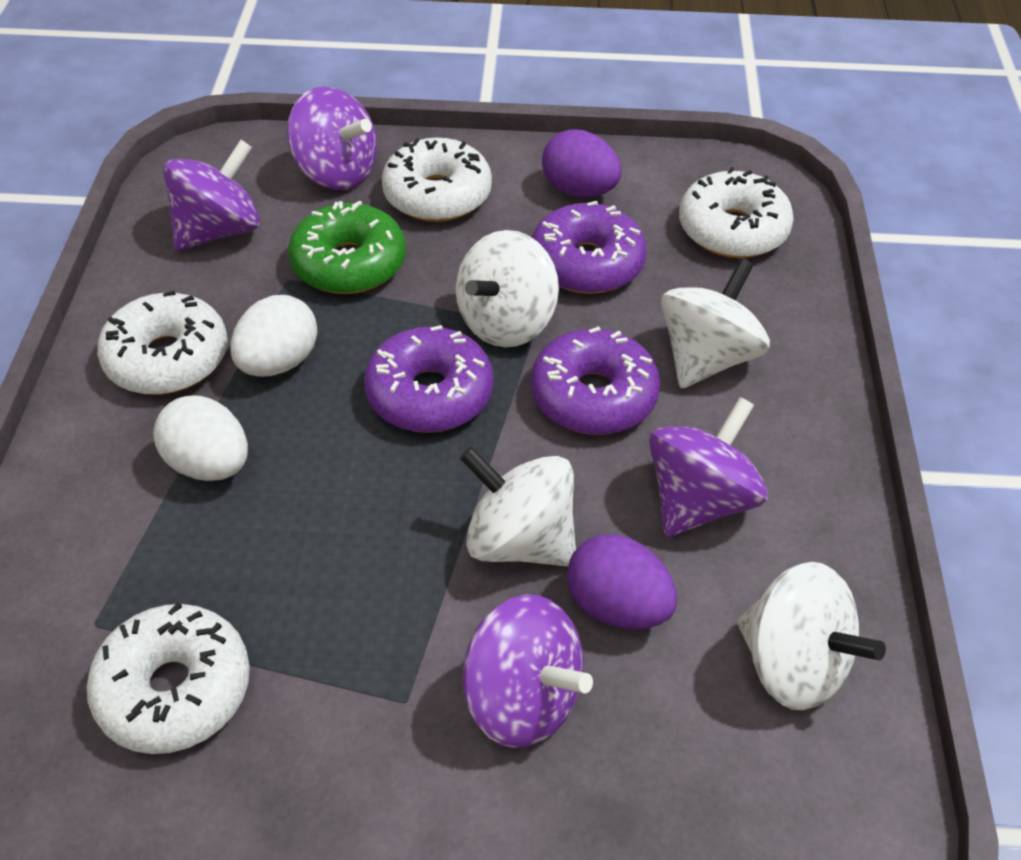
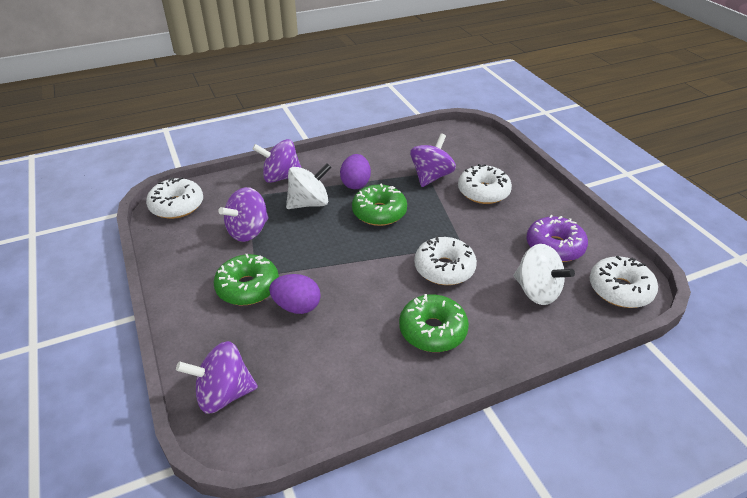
green donut: [288,201,406,294] = 1 -> [213,254,279,305] [352,183,407,226] [399,294,469,352] = 3
purple donut: [364,325,494,433] [531,326,660,435] [532,201,647,294] = 3 -> [526,215,588,262] = 1
white egg: [153,395,248,481] [230,295,317,377] = 2 -> none = 0
white spinning top: [456,230,559,348] [459,446,576,567] [661,258,770,389] [737,562,886,710] = 4 -> [286,163,332,209] [513,244,575,305] = 2

